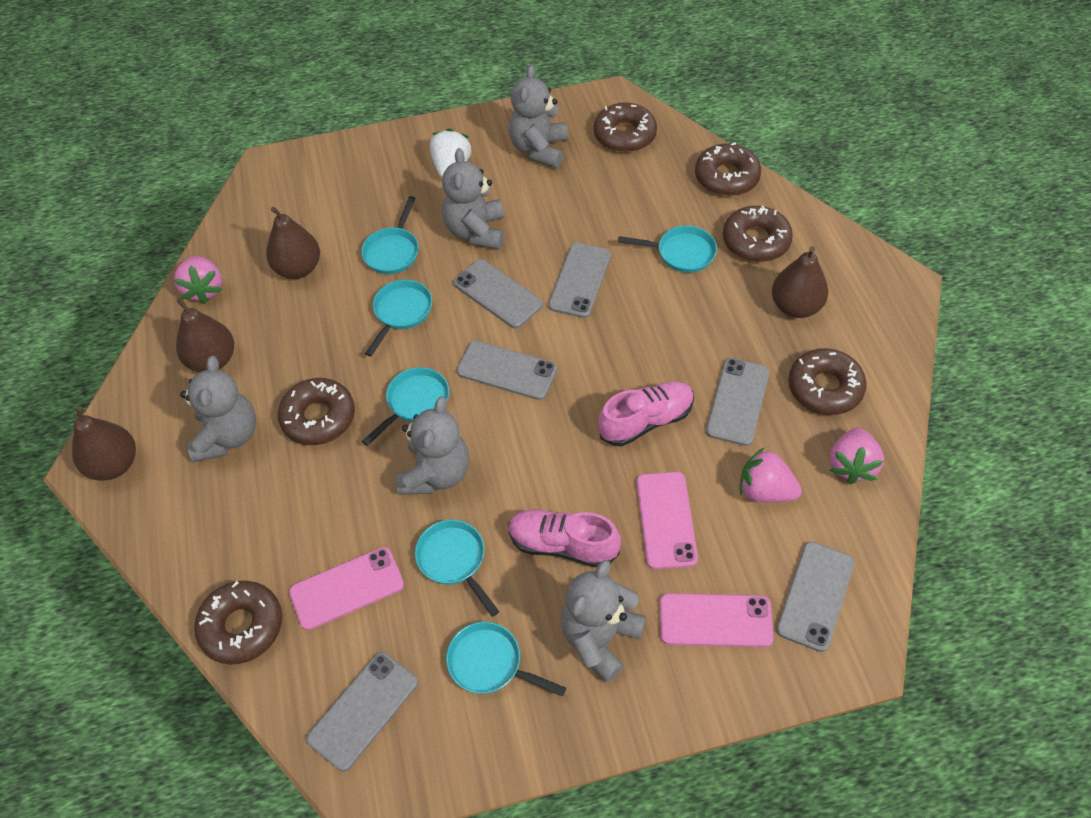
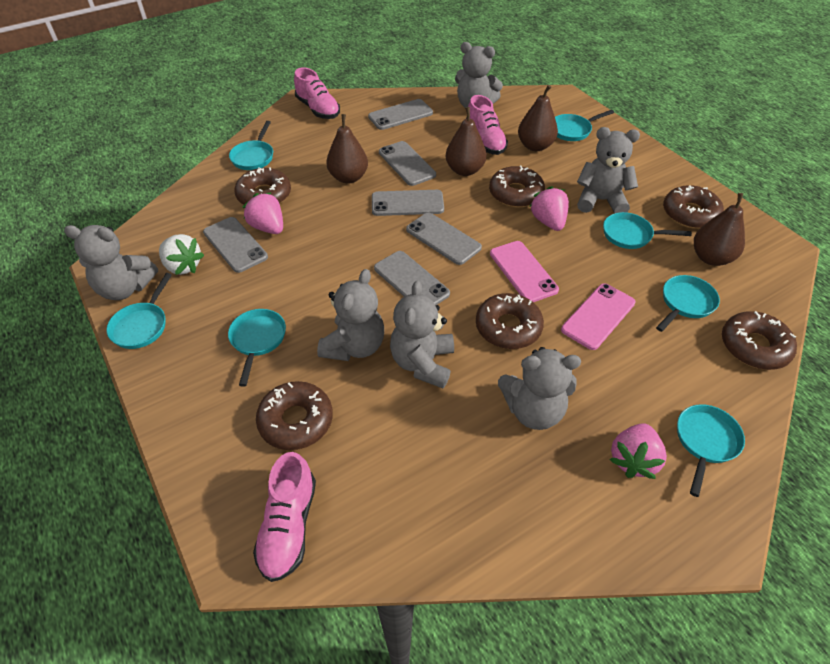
grey teddy bear: [180,356,256,462] [396,396,469,494] [442,148,504,250] [509,65,568,168] [560,560,646,683] = 5 -> [64,225,158,300] [317,269,384,361] [390,280,454,388] [455,42,503,108] [498,347,581,430] [577,127,640,214] = 6
pink phone: [289,547,404,630] [637,472,698,569] [660,593,774,647] = 3 -> [490,241,559,302] [561,283,635,350] = 2
pink shoe: [508,509,621,567] [598,382,694,446] = 2 -> [253,452,316,582] [294,68,340,119] [466,95,508,155] = 3
turquoise pan: [361,196,419,274] [362,367,449,446] [365,280,432,356] [415,520,499,617] [446,622,566,696] [618,226,717,273] = 6 -> [106,273,172,349] [228,309,286,387] [229,121,273,170] [555,110,614,141] [603,212,692,249] [656,275,720,332] [677,404,745,497] = 7

